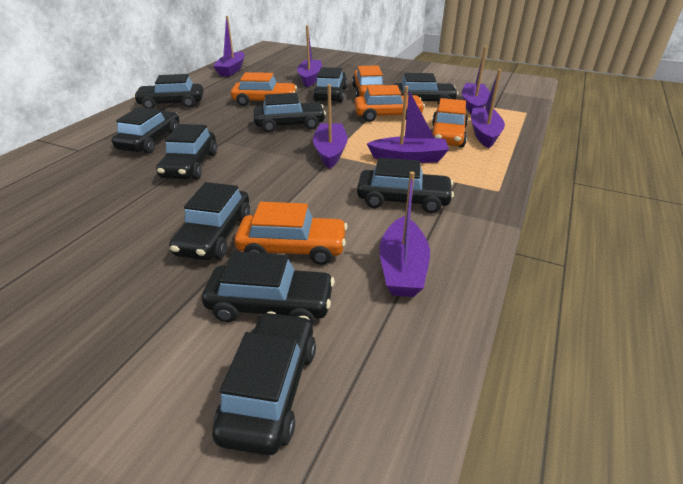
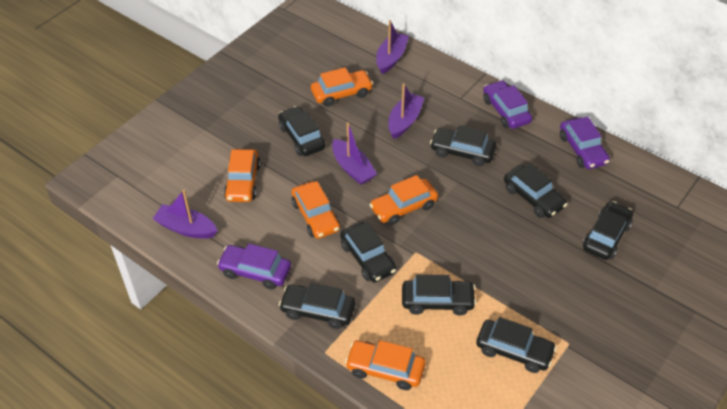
black car: [112,107,180,153] [133,74,203,109] [156,124,217,179] [169,182,250,260] [202,251,335,324] [212,312,316,456] [253,93,326,132] [313,67,348,103] [357,158,454,213] [393,73,458,105] = 10 -> [278,106,325,156] [279,283,356,329] [340,222,396,283] [402,274,476,316] [430,125,497,167] [476,317,557,373] [504,163,568,218] [582,201,633,260] = 8
purple boat: [213,16,244,76] [297,25,322,87] [313,84,348,169] [367,86,449,163] [379,172,430,297] [462,46,490,114] [471,69,505,148] = 7 -> [152,190,218,238] [332,122,377,185] [376,20,409,74] [388,83,424,139] = 4
purple car: none = 0 -> [217,243,291,290] [483,80,532,129] [560,117,610,169] = 3

